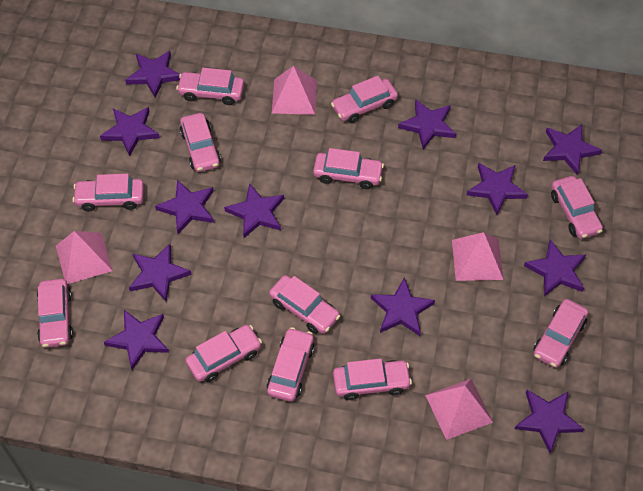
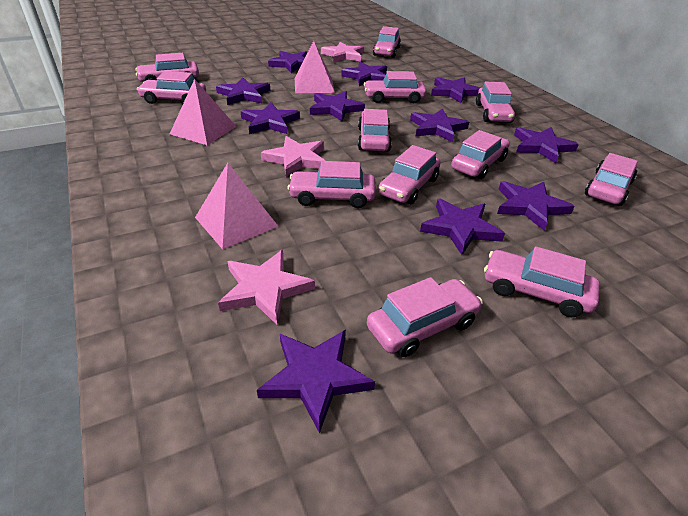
pink pyramid: [56,231,113,284] [272,66,317,115] [425,379,493,440] [452,232,503,281] = 4 -> [170,79,237,145] [195,163,279,249] [295,41,335,93] = 3
pink star: none = 0 -> [218,250,315,325] [261,136,325,177] [321,42,364,62] = 3
purple star: [100,107,160,156] [104,310,169,370] [125,51,180,98] [129,244,192,302] [155,180,214,234] [224,183,284,238] [371,277,435,336] [398,99,456,149] [467,163,528,215] [515,390,584,453] [524,240,586,297] [543,124,602,175] = 12 -> [216,77,270,105] [240,103,300,134] [257,330,375,434] [268,51,308,73] [310,91,365,121] [341,62,387,86] [410,109,469,142] [420,199,505,255] [431,77,481,103] [497,181,575,231] [514,127,579,163] = 11

